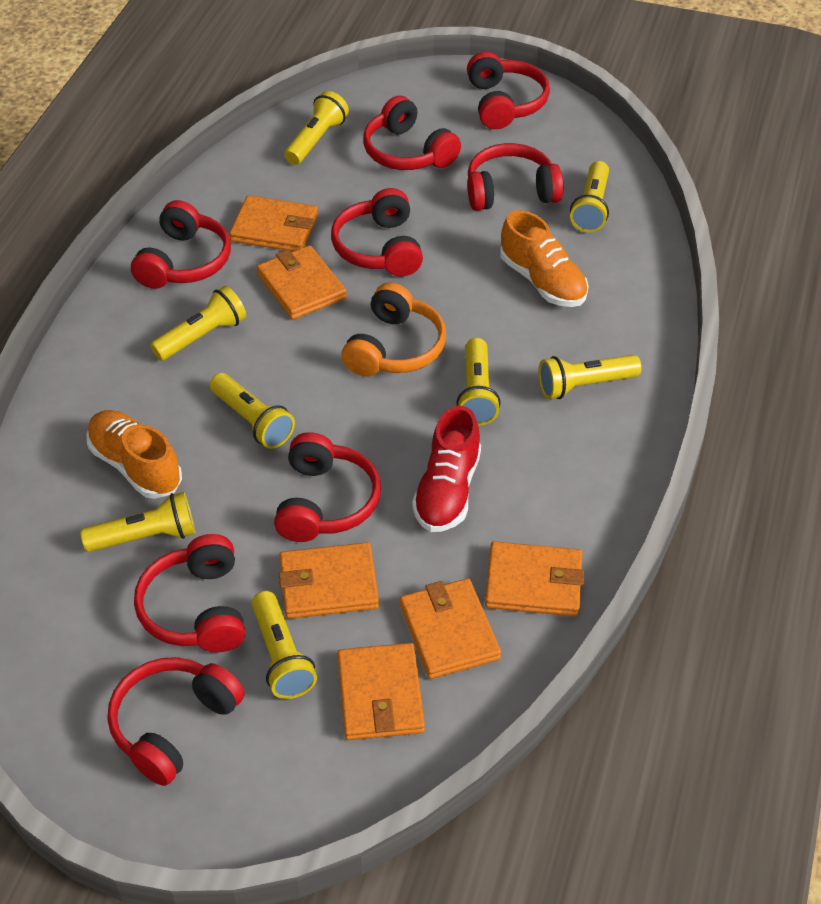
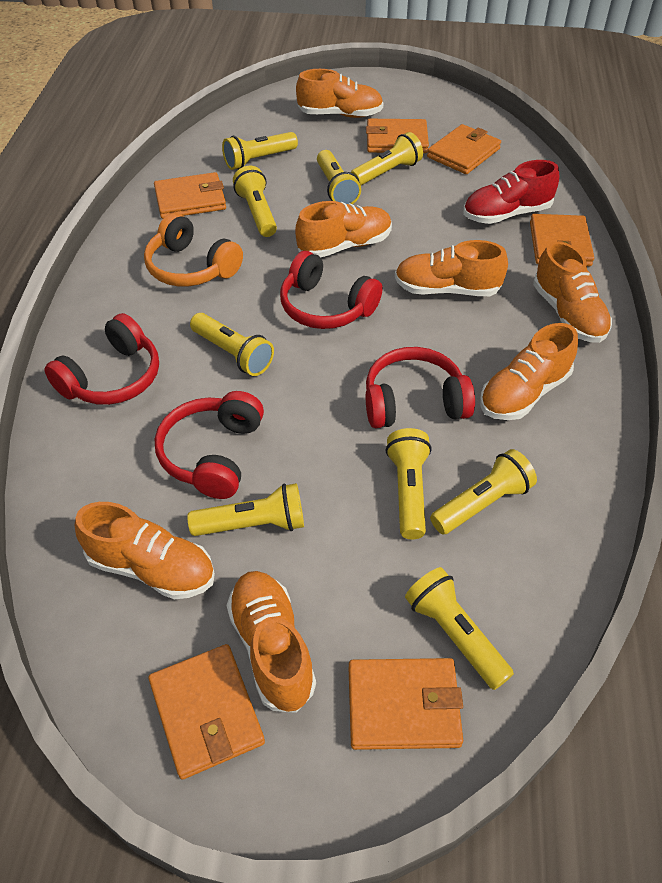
orange shoe: [87,410,182,499] [500,210,588,307] = 2 -> [75,502,215,599] [226,571,316,713] [295,201,392,257] [296,69,383,118] [395,240,508,296] [480,323,578,420] [533,241,612,343] = 7
red headphones: [108,657,245,786] [131,200,231,289] [134,534,245,653] [274,432,381,542] [331,188,423,276] [363,96,461,170] [467,52,550,129] [467,143,563,211] = 8 -> [44,313,159,405] [155,391,264,499] [280,251,383,329] [366,347,475,428] = 4
yellow flashlight: [80,492,195,552] [150,286,246,361] [210,373,295,449] [252,591,317,699] [284,91,349,165] [456,338,501,426] [538,355,642,399] [570,161,609,232] = 8 -> [187,483,304,536] [190,313,274,376] [222,132,298,170] [233,166,277,237] [317,150,361,204] [351,132,423,185] [386,428,432,539] [405,567,514,690] [430,449,537,534] = 9

